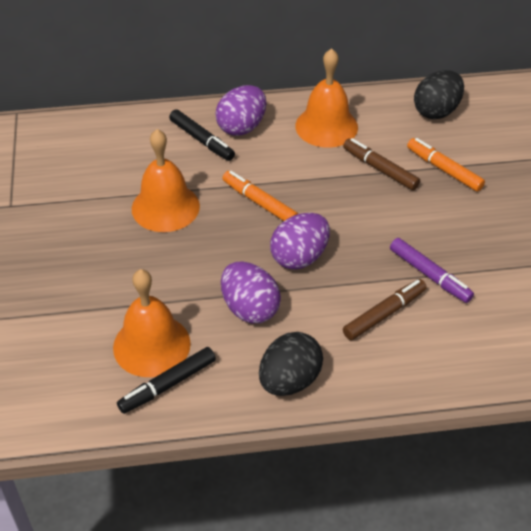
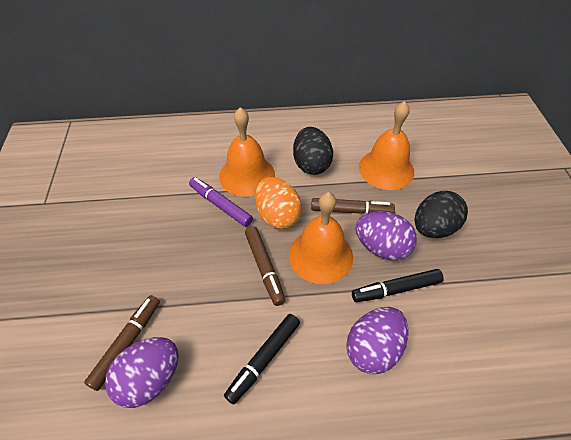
brown marker: [343,138,420,190] [343,279,427,340] = 2 -> [84,295,160,391] [245,226,285,306] [311,198,395,214] = 3
orange egg: none = 0 -> [255,177,302,229] = 1
orange marker: [222,171,298,221] [407,138,485,192] = 2 -> none = 0

